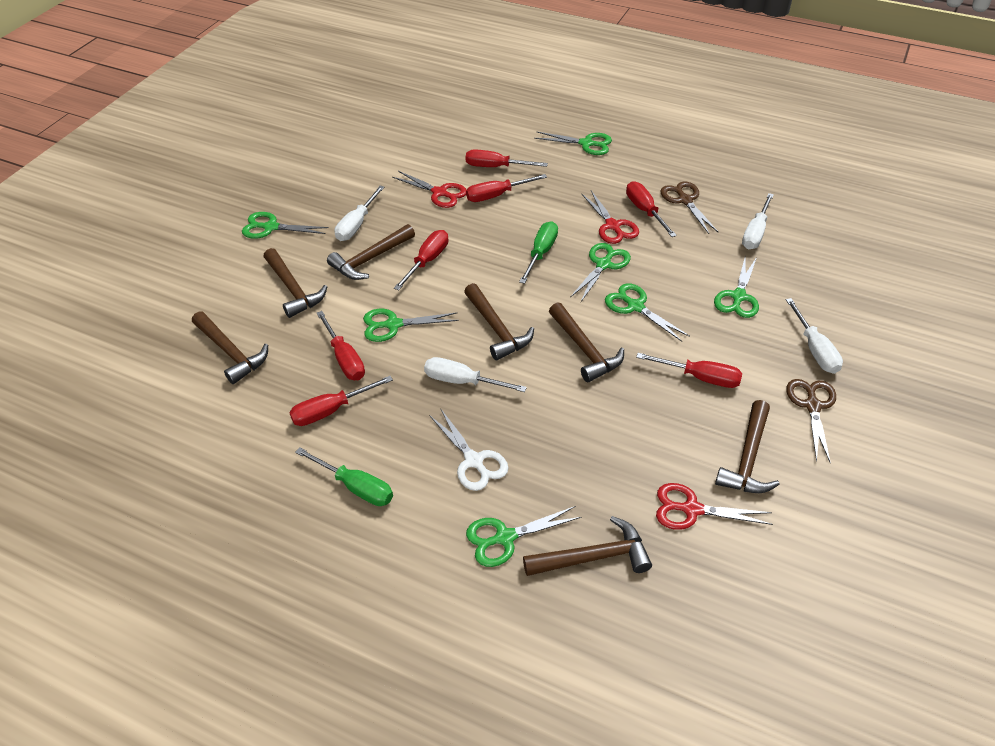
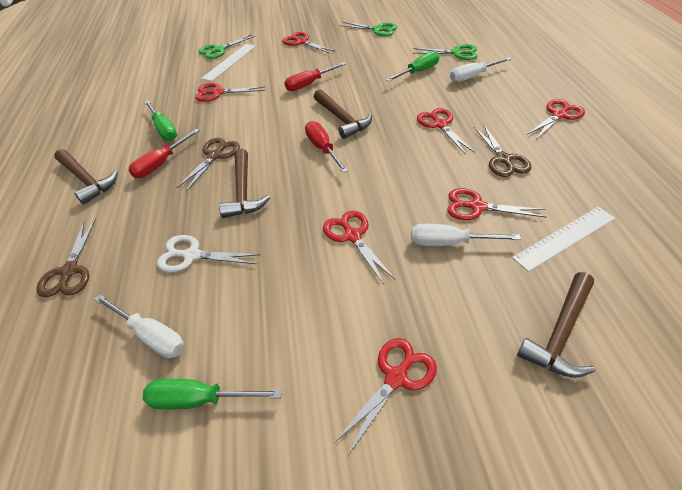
brown hammer: [192,311,268,384] [263,248,327,318] [327,224,415,280] [464,283,534,360] [523,516,652,576] [549,302,624,382] [715,400,780,493] = 7 -> [54,149,118,205] [219,149,271,218] [314,89,372,139] [517,272,595,378] = 4
brown scissors: [661,182,719,234] [786,379,836,464] = 2 -> [36,219,96,298] [176,138,240,192] [474,124,532,177] = 3
green scissors: [242,212,329,239] [363,309,459,342] [466,506,581,567] [534,132,612,155] [571,243,631,302] [605,283,690,342] [714,257,759,318] = 7 -> [198,35,255,59] [340,22,397,37] [413,44,478,60] = 3
green screwdriver: [295,447,393,506] [519,221,558,284] = 2 -> [143,379,282,410] [145,100,177,141] [386,51,440,82] = 3
red scissors: [392,171,467,208] [581,191,639,244] [656,483,773,530] = 3 -> [195,83,265,102] [282,32,334,54] [323,211,395,285] [334,338,437,455] [417,108,475,155] [447,188,547,220] [528,99,585,139] = 7
red screwdriver: [289,376,393,426] [316,311,365,380] [394,230,449,290] [466,149,548,167] [466,174,547,202] [626,181,677,237] [636,353,742,388] = 7 -> [129,128,200,178] [284,62,346,91] [305,121,348,173] = 3
white ruler: none = 0 -> [201,44,256,81] [512,207,615,272] = 2
white screwdriver: [334,186,385,241] [424,357,527,392] [742,193,774,249] [786,298,843,374] = 4 -> [94,294,184,358] [411,224,521,246] [450,57,511,82] = 3

